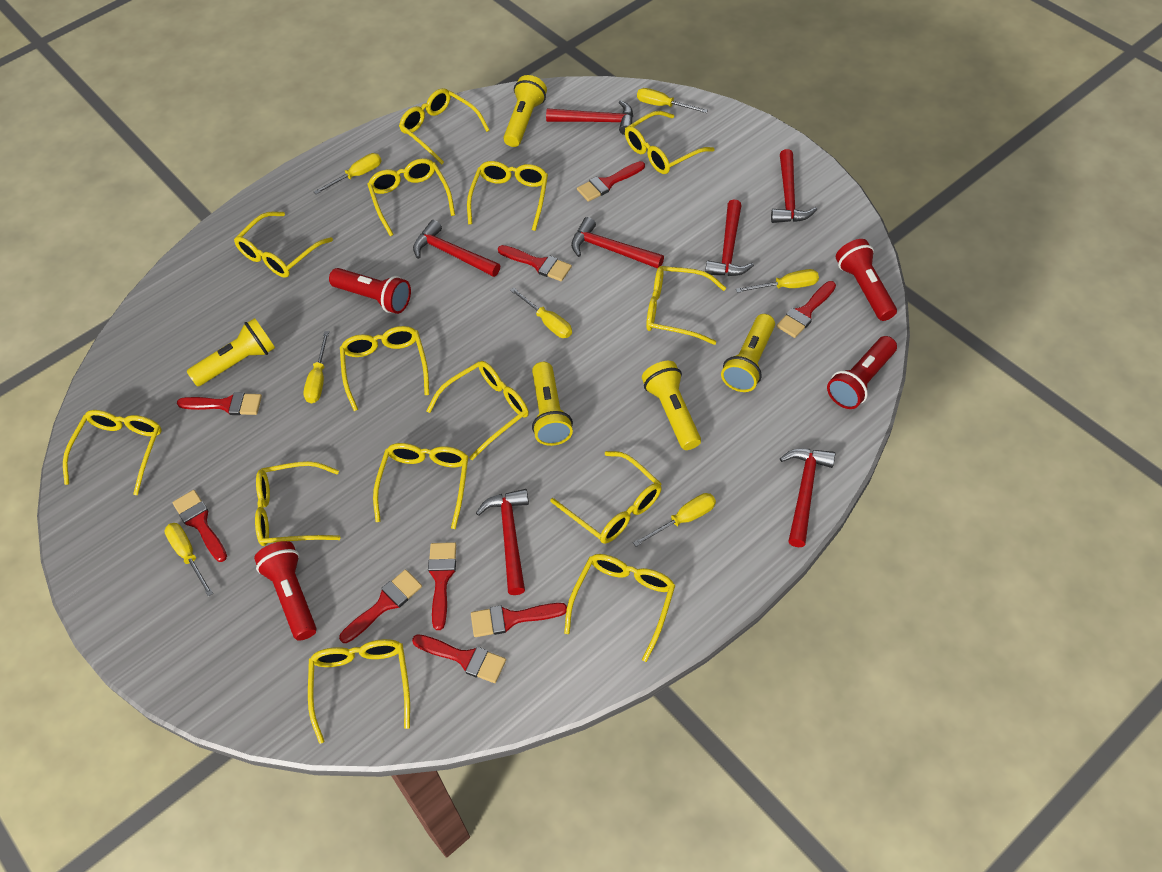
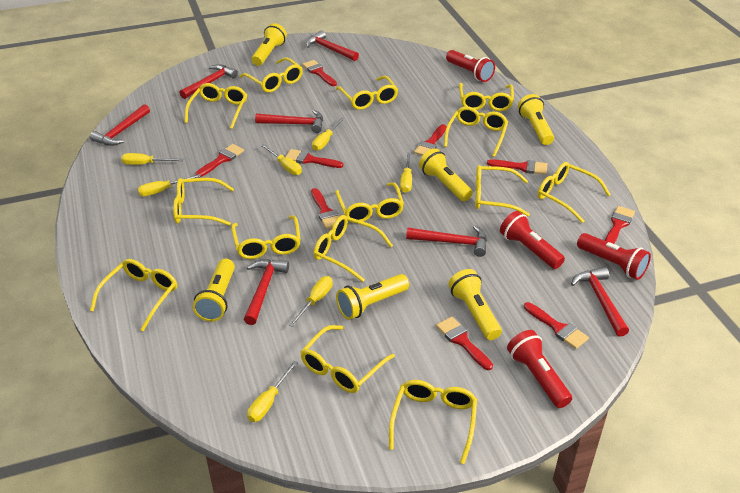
yellow flashlight: [187,318,275,386] [503,75,547,147] [532,362,573,446] [642,361,701,450] [721,314,775,392] = 5 -> [193,259,235,321] [251,23,287,66] [336,274,409,320] [419,148,473,201] [449,269,502,340] [518,94,554,145] = 6

